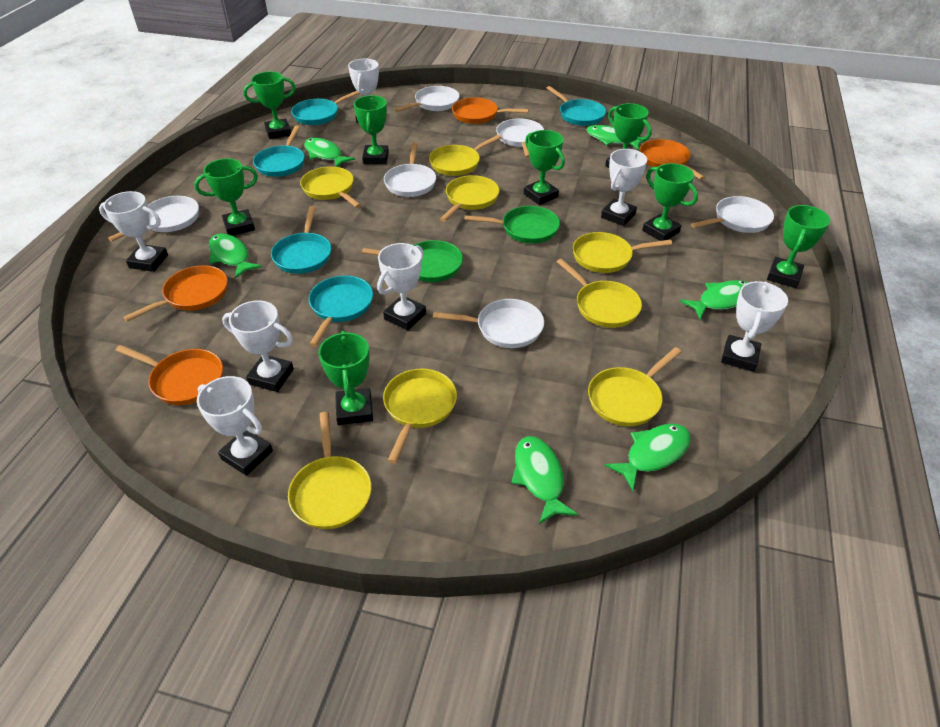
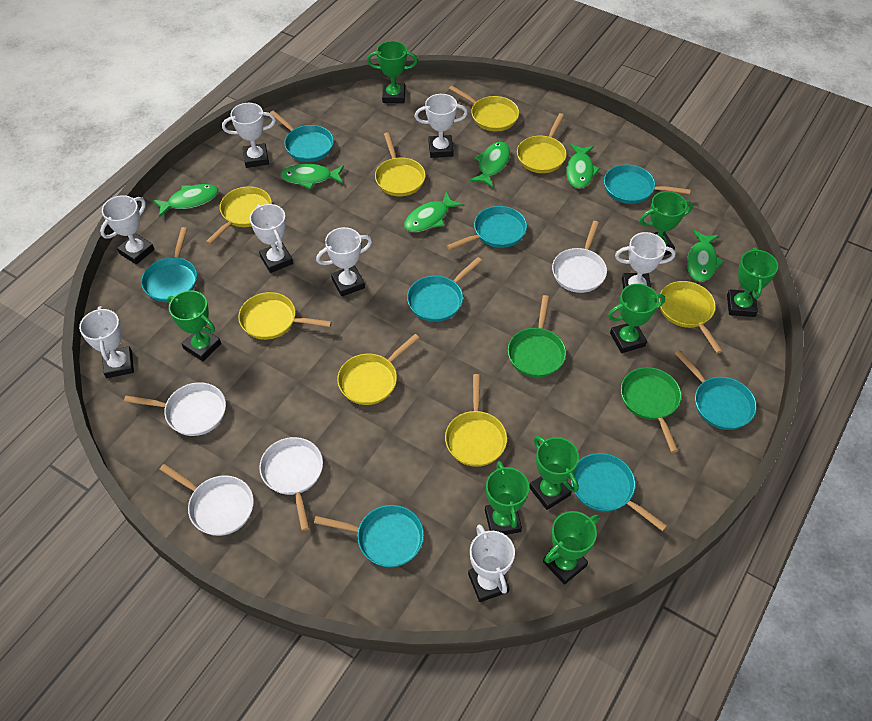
orange pan: [116,345,223,405] [123,265,228,322] [452,97,529,124] [640,139,705,180] = 4 -> none = 0
turquoise pan: [253,126,305,177] [271,206,331,274] [291,91,360,125] [309,276,373,347] [546,86,606,126] = 5 -> [141,227,197,302] [270,110,334,162] [314,505,424,567] [407,257,482,322] [447,206,527,250] [571,453,667,531] [604,164,691,204] [675,350,757,430] = 8
white pan: [108,196,199,242] [384,142,436,197] [394,86,460,112] [433,299,544,348] [496,118,544,158] [691,196,774,233] = 6 -> [124,382,226,436] [159,464,254,536] [259,437,323,531] [552,221,607,293] = 4
white trophy: [99,191,168,272] [197,376,273,476] [222,301,294,392] [348,59,379,123] [377,243,426,330] [601,149,647,226] [721,281,788,372] = 7 -> [79,306,134,378] [100,195,154,265] [222,103,276,168] [250,204,293,273] [316,227,372,297] [415,94,468,158] [468,524,515,602] [615,232,675,289] = 8

